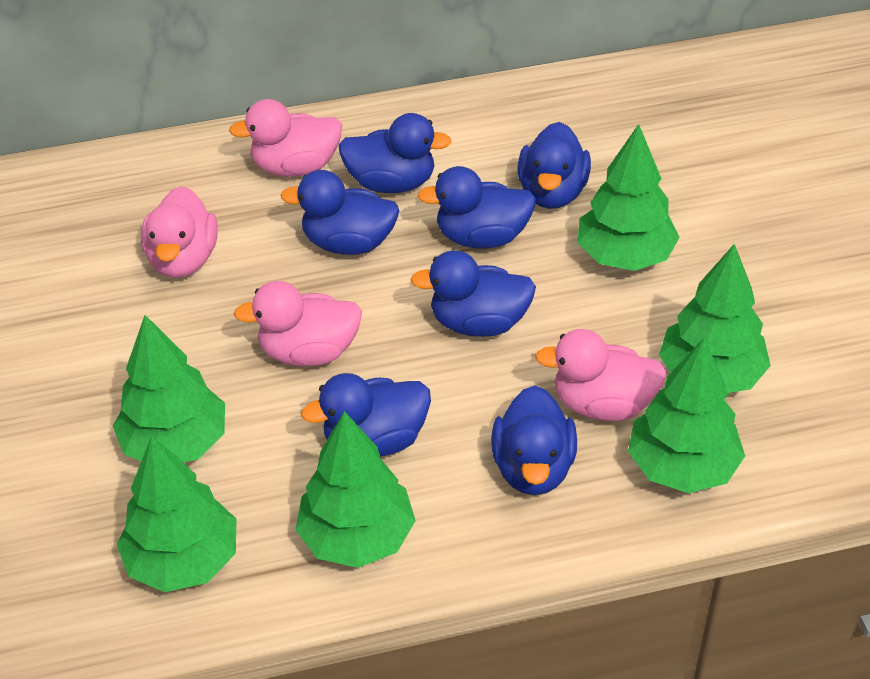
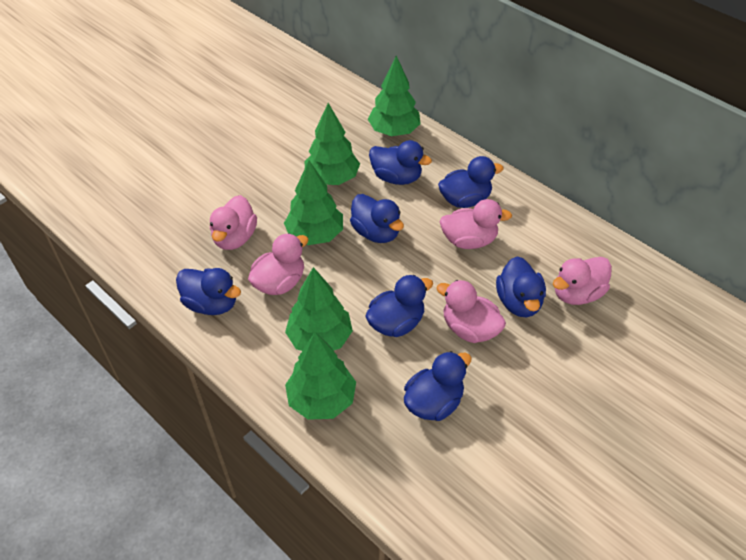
green tree: [113,315,225,463] [117,435,236,592] [295,411,416,568] [577,124,680,271] [628,338,745,493] [659,243,771,393] = 6 -> [284,160,343,245] [285,267,353,351] [285,332,356,420] [304,103,360,185] [368,55,421,136] = 5
pink duck: [141,186,218,278] [229,99,342,177] [234,281,362,366] [535,329,667,421] = 4 -> [210,195,257,250] [248,233,309,295] [436,280,506,343] [440,199,512,249] [553,257,612,305] = 5

